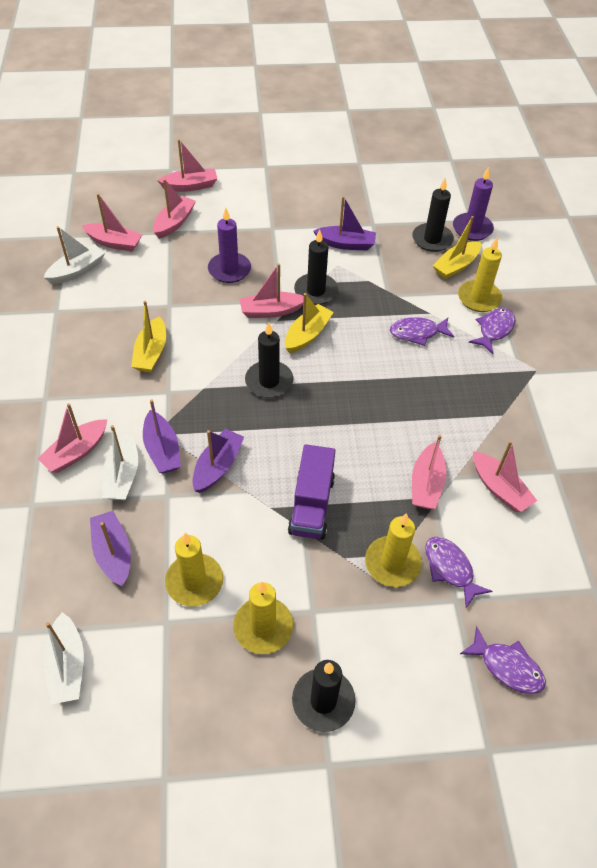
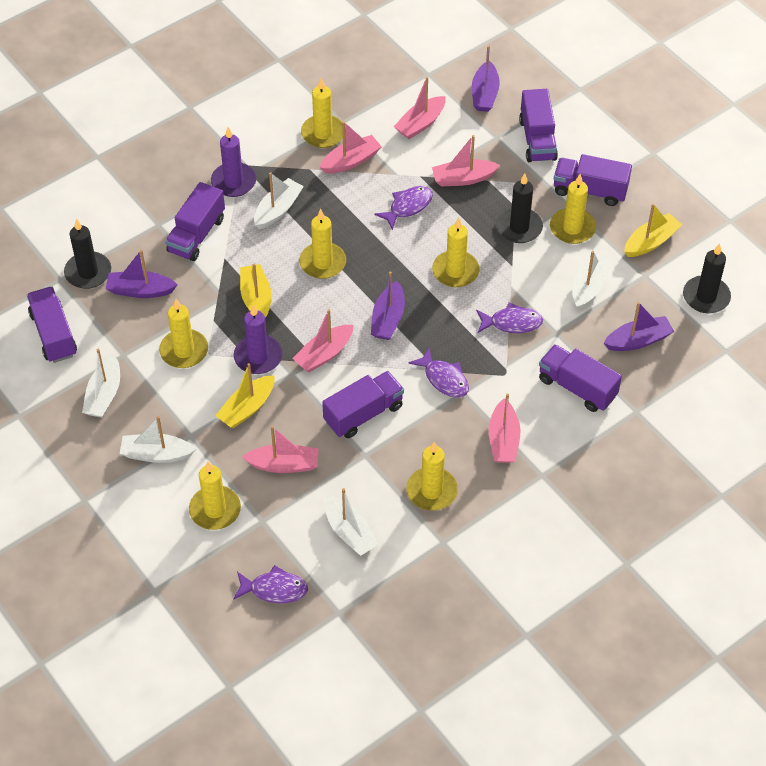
black candle: [245,322,293,398] [292,660,356,732] [294,230,338,305] [412,178,454,252] = 4 -> [64,219,111,289] [497,173,543,243] [683,243,731,313] = 3
pink boat: [37,403,107,473] [82,193,142,252] [153,179,196,239] [157,139,217,192] [240,263,304,318] [412,435,446,509] [473,441,537,512] = 7 -> [242,426,318,473] [292,309,354,372] [319,121,382,174] [394,77,446,139] [432,135,500,186] [489,394,521,463] = 6
purple truck: [288,444,335,540] = 1 -> [27,287,77,363] [165,182,225,261] [322,371,404,438] [519,89,558,162] [539,344,622,412] [554,154,632,206] = 6
white boat: [43,612,84,704] [44,226,105,284] [102,425,138,500] = 3 -> [82,349,120,418] [120,416,196,463] [254,172,304,229] [324,488,379,556] [573,251,611,310] = 5
yellow candle: [165,533,223,607] [233,582,293,654] [365,513,422,587] [458,238,502,312] = 4 -> [159,299,208,368] [189,461,241,530] [299,209,346,279] [301,78,343,148] [406,442,458,511] [432,217,480,287] [550,174,596,244] = 7

